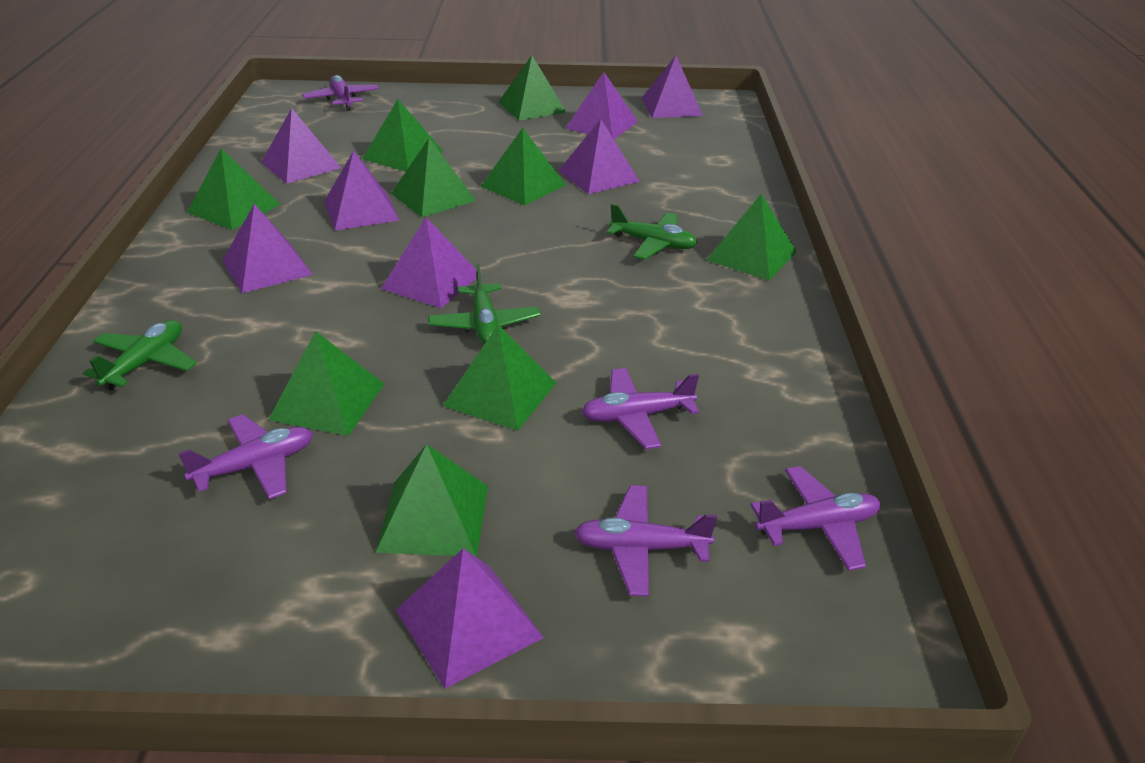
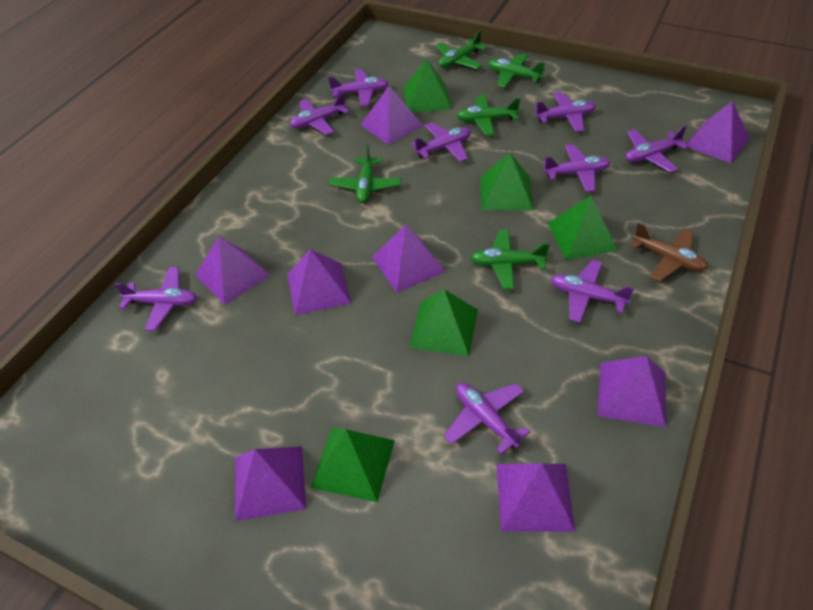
brown plane: none = 0 -> [630,223,708,281] = 1
green plane: [83,320,197,390] [428,264,541,344] [607,204,697,260] = 3 -> [329,145,402,203] [436,30,487,69] [457,95,520,136] [471,230,550,289] [488,54,545,88] = 5
green pyramid: [187,148,281,230] [268,331,384,436] [362,99,443,172] [375,444,488,557] [391,138,476,217] [443,325,556,431] [481,128,566,206] [499,55,567,121] [707,194,797,281] = 9 -> [310,428,395,502] [403,59,452,113] [409,289,478,356] [481,153,533,211] [548,196,618,260] = 5
purple plane: [178,414,313,499] [302,75,379,111] [574,485,717,597] [582,368,699,449] [751,466,881,571] = 5 -> [115,267,197,331] [290,92,349,135] [328,69,389,106] [411,122,471,162] [444,383,530,454] [534,92,596,132] [543,144,611,192] [551,260,634,323] [626,126,689,172] = 9

